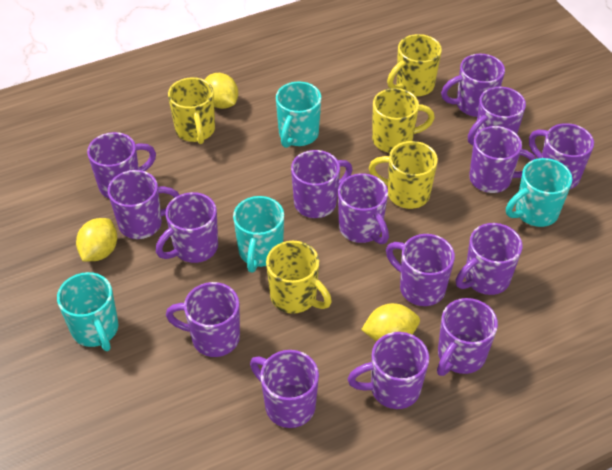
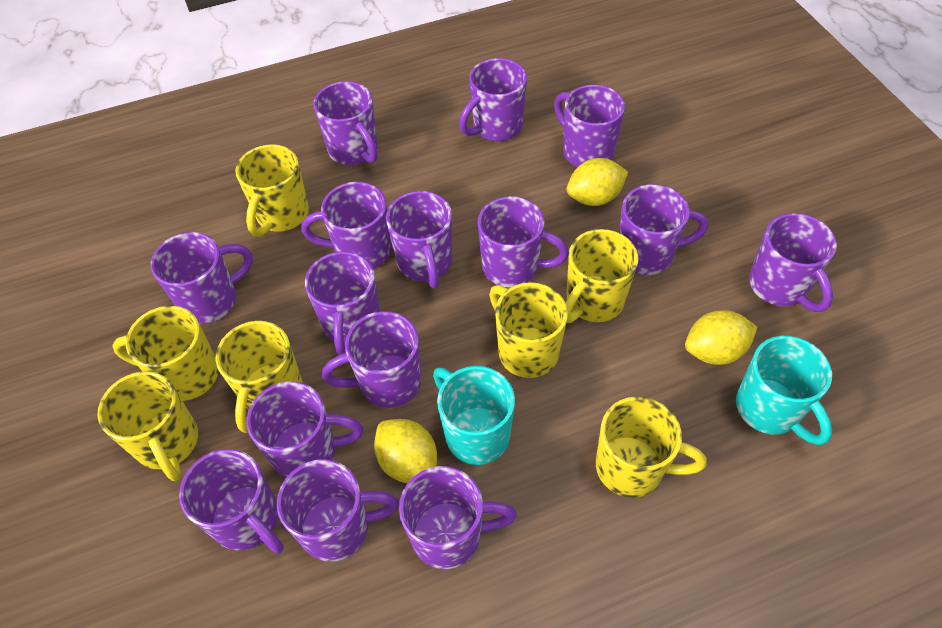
turquoise mug: [57,272,118,351] [233,196,284,272] [276,82,322,148] [506,158,572,227] = 4 -> [433,366,515,465] [736,336,832,445] = 2
yellow mug: [168,77,215,144] [266,241,332,314] [369,141,438,209] [372,88,435,153] [387,34,442,97] = 5 -> [97,371,198,481] [112,306,219,401] [216,321,303,433] [235,144,309,237] [489,282,568,378] [565,229,638,323] [596,396,707,498] = 7

